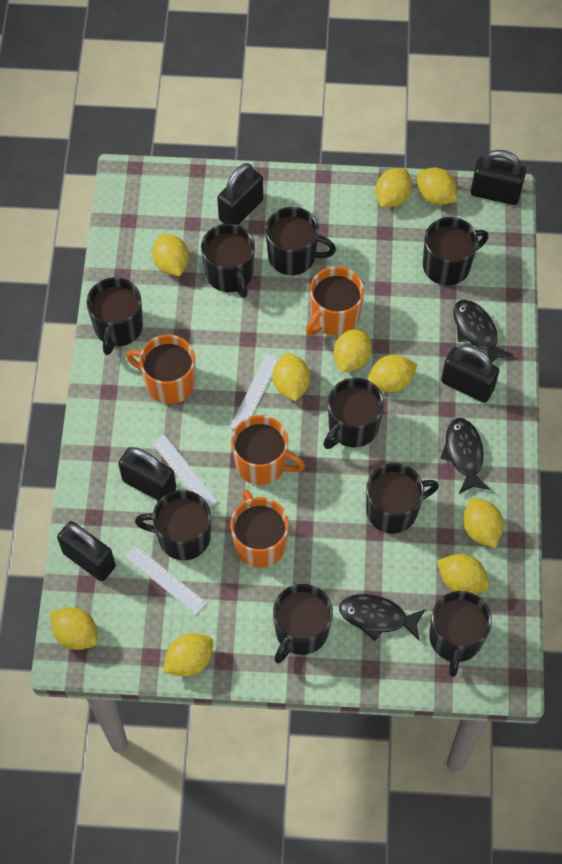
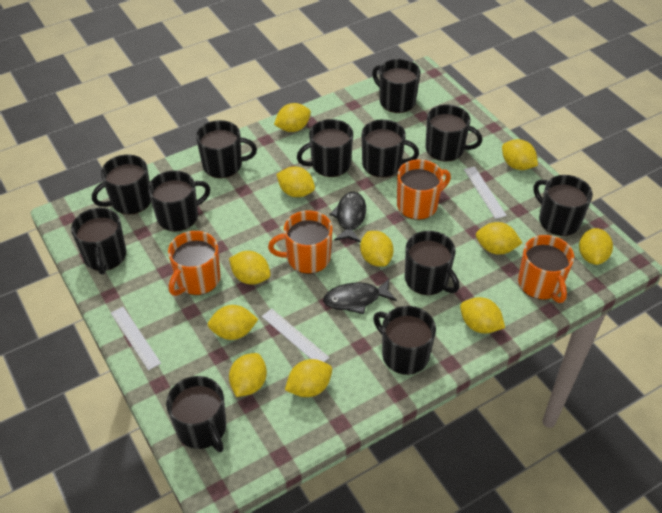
black fish: [339,594,426,641] [440,418,490,494] [453,300,514,363] = 3 -> [323,279,397,314] [330,192,366,243] = 2
black mug: [86,277,143,355] [135,490,211,560] [201,224,255,298] [265,207,336,275] [273,584,333,663] [323,378,384,449] [366,463,439,533] [423,217,488,286] [429,591,492,677] = 9 -> [71,208,126,275] [92,154,151,215] [148,170,211,232] [166,376,226,452] [196,120,257,178] [297,119,353,177] [361,119,419,177] [372,59,421,113] [373,306,436,375] [405,231,459,295] [425,104,482,162] [534,175,593,236] = 12
black padlock: [57,521,116,581] [118,447,176,501] [217,163,263,225] [441,345,499,403] [471,150,526,205] = 5 -> none = 0
yellow lemon: [50,607,98,650] [152,234,189,276] [163,633,213,677] [273,353,310,401] [334,328,371,373] [368,355,418,393] [376,168,412,207] [417,168,458,205] [437,554,489,594] [463,498,504,548] = 10 -> [208,305,258,340] [229,251,271,285] [229,353,267,397] [274,103,311,132] [276,167,315,197] [285,359,332,397] [360,231,394,267] [460,297,505,334] [476,222,522,255] [502,139,538,170] [579,228,613,265] = 11

